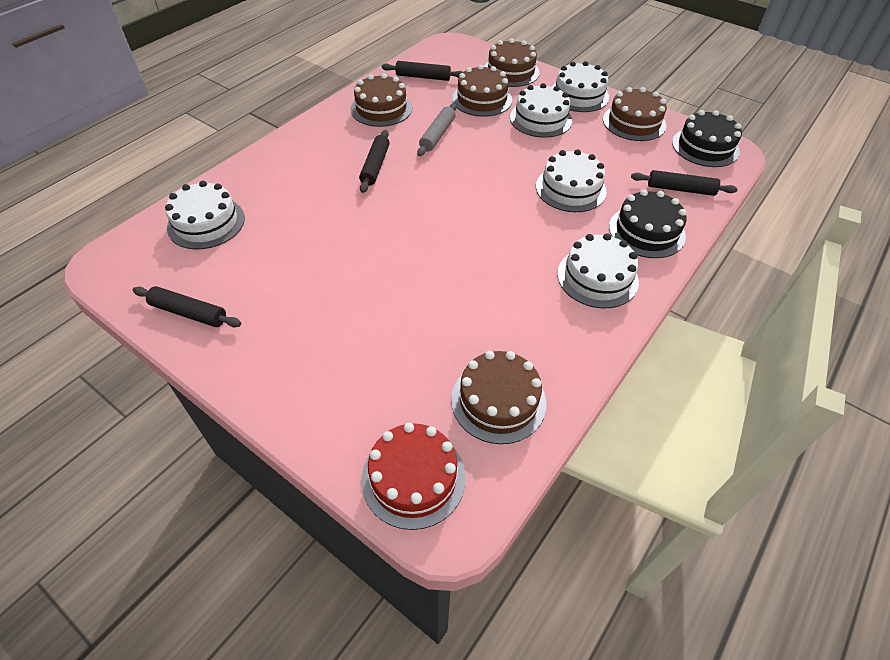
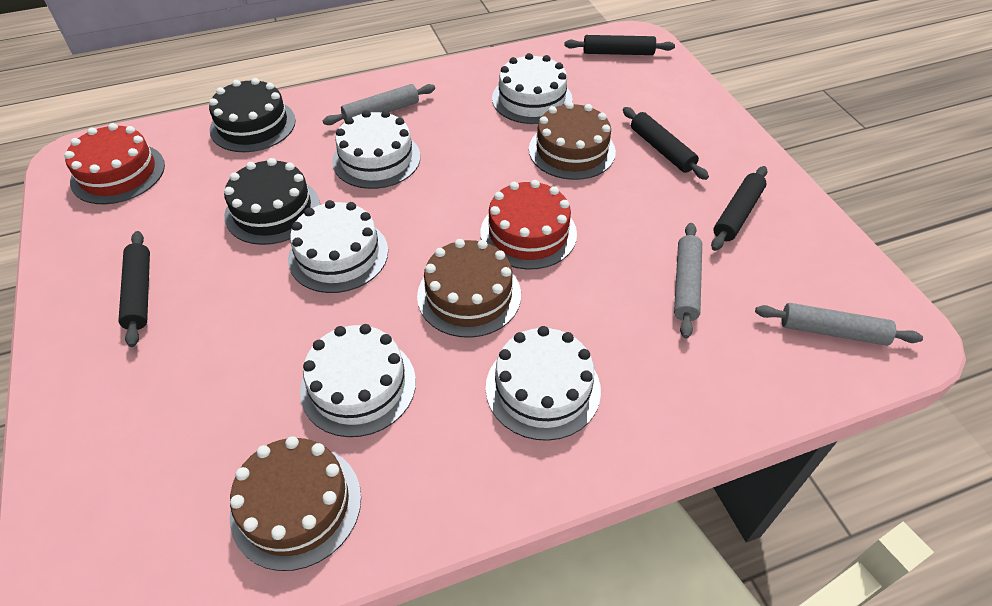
brown cake: [351,73,412,127] [451,351,546,444] [452,65,512,117] [484,39,540,87] [603,87,667,141] = 5 -> [230,436,361,571] [417,239,521,338] [529,102,616,180] = 3
grey rolling pin: [417,103,457,156] = 1 -> [323,84,435,125] [674,223,702,339] [755,303,923,346] = 3
red cake: [361,422,466,530] = 1 -> [64,123,165,204] [481,180,577,270] = 2

